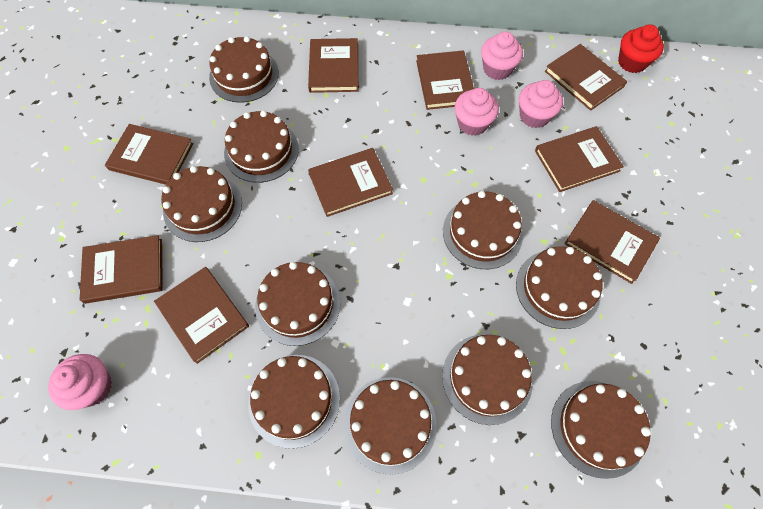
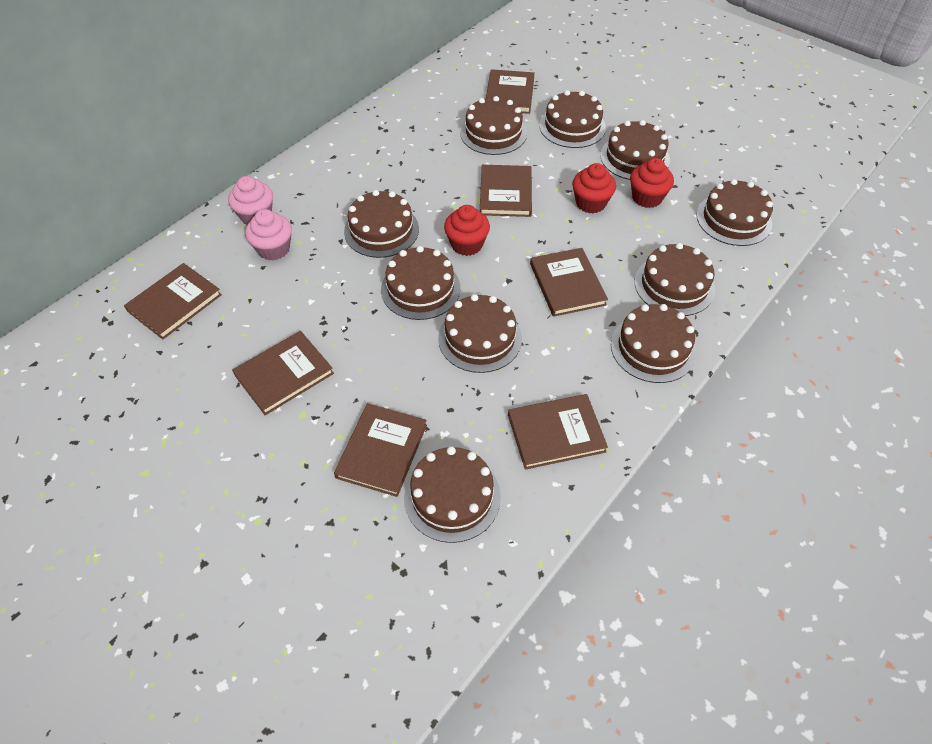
brown book: [80,235,163,304] [105,124,193,185] [154,267,249,364] [308,38,358,93] [308,148,393,217] [416,50,474,110] [535,126,624,192] [545,44,627,111] [564,200,660,284] = 9 -> [124,263,222,340] [232,331,334,415] [334,403,427,497] [480,165,532,217] [486,69,535,114] [508,394,608,470] [530,248,608,317] = 7
pink cupcake: [48,354,112,410] [455,88,499,136] [481,32,523,80] [519,80,563,128] = 4 -> [228,176,273,225] [245,209,292,260] = 2
red cupcake: [618,24,664,73] = 1 -> [444,205,490,256] [572,163,616,214] [630,158,674,208] = 3

